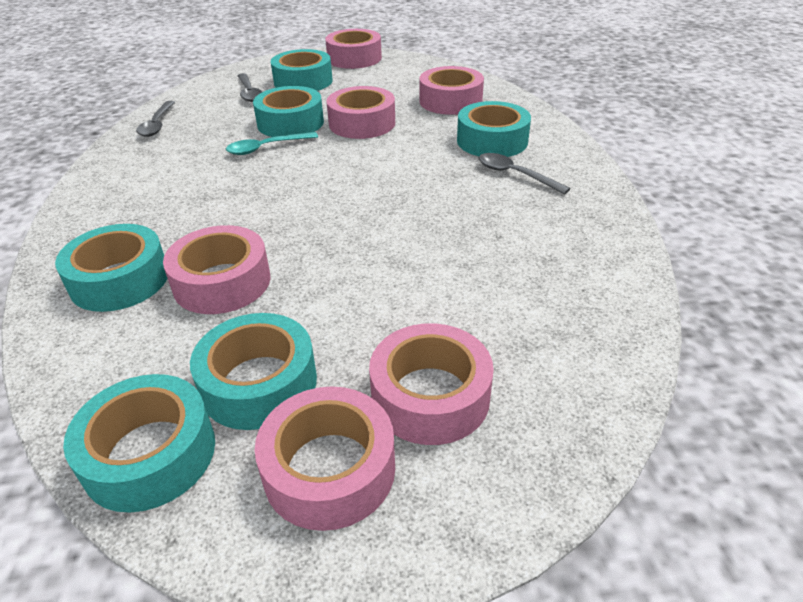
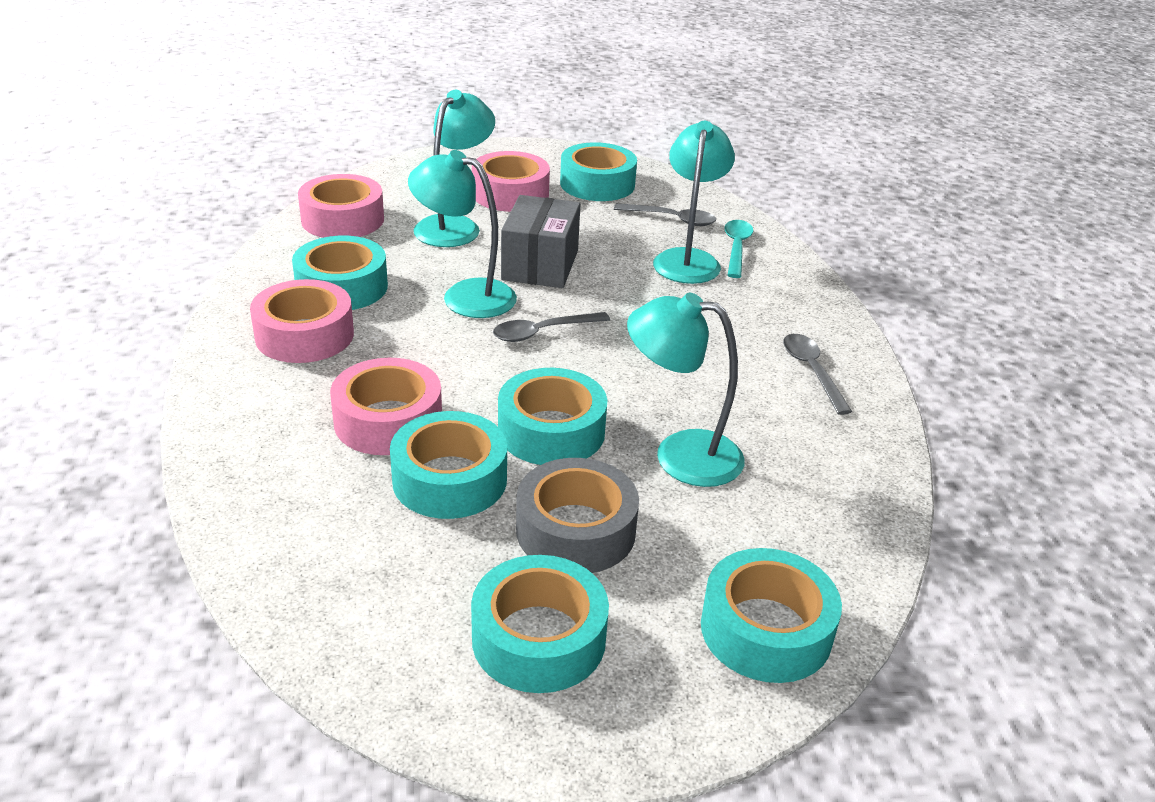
grey box: none = 0 -> [501,195,580,288] = 1
grey tape: none = 0 -> [516,458,639,573] = 1
pink tape: [163,225,271,314] [255,386,395,531] [325,29,382,69] [326,86,395,139] [369,323,494,445] [419,66,484,115] = 6 -> [250,279,354,363] [298,174,384,238] [330,358,442,455] [472,151,550,212] = 4
turquoise lamp: none = 0 -> [408,150,517,318] [414,90,495,247] [627,293,745,487] [653,121,735,284] = 4

